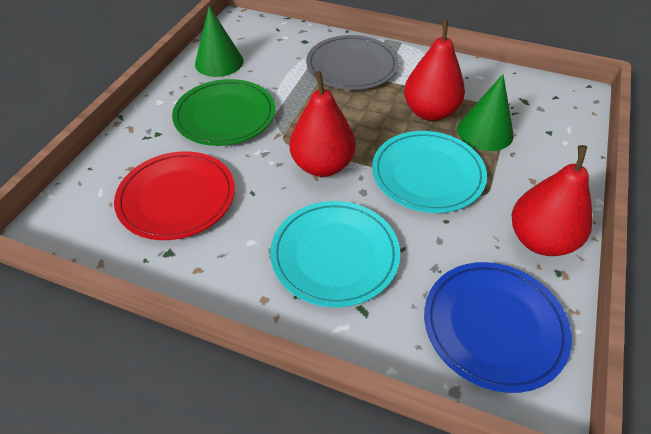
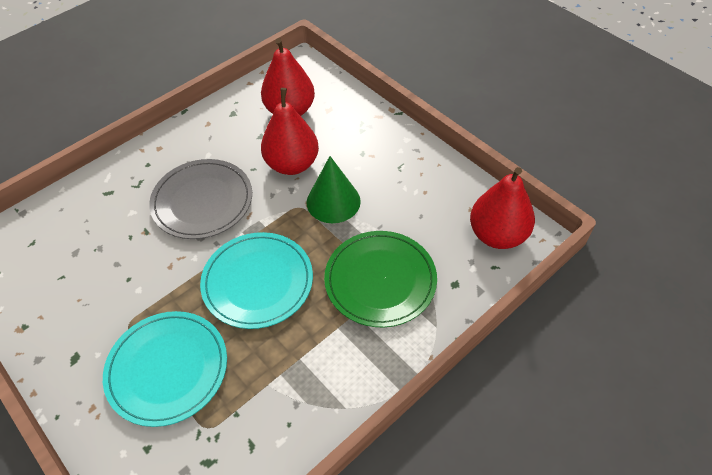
blue plate: [424,262,572,393] = 1 -> none = 0
green cone: [195,6,244,77] [457,74,514,151] = 2 -> [307,156,361,223] = 1
red plate: [114,151,235,240] = 1 -> none = 0

